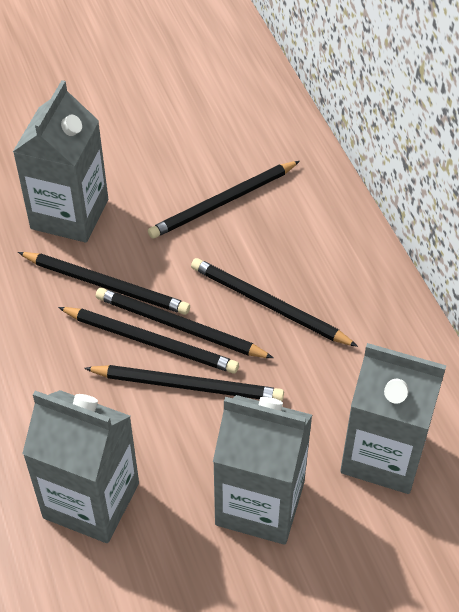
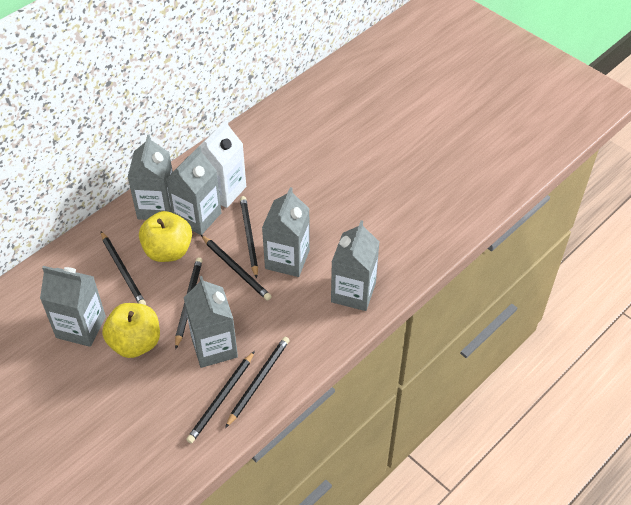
grey carton: [13,80,108,243] [22,390,139,543] [213,395,312,545] [340,343,446,494] = 4 -> [40,266,106,347] [127,135,173,220] [166,146,221,235] [184,276,238,368] [262,187,310,277] [331,220,380,311] = 6
white carton: none = 0 -> [200,120,246,208] = 1
yellow apple: none = 0 -> [102,303,160,358] [139,211,192,262] = 2

